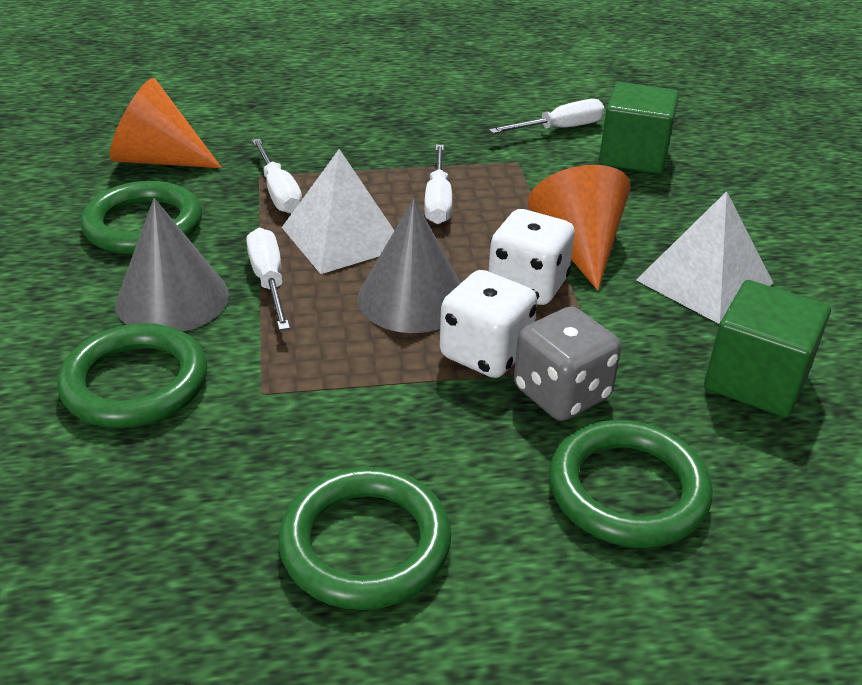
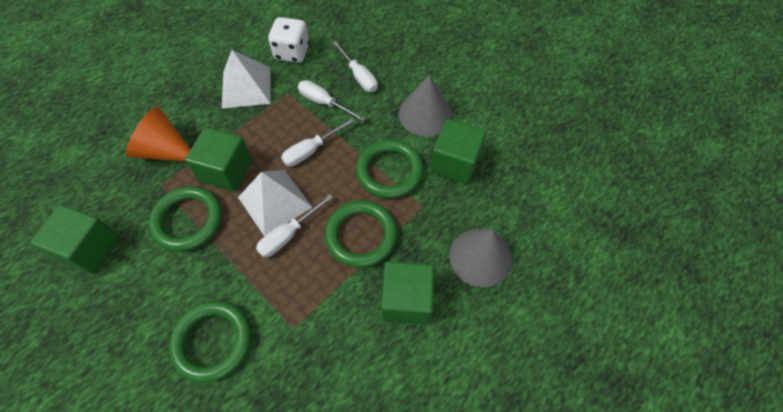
green cube: [599,82,679,174] [704,280,831,418] = 2 -> [30,205,119,274] [185,127,252,192] [381,261,434,325] [430,119,486,184] = 4
grey dice: [514,307,621,421] = 1 -> none = 0
orange cone: [110,78,222,168] [528,165,631,291] = 2 -> [126,106,191,162] = 1
white dice: [440,270,537,378] [488,209,575,305] = 2 -> [268,17,310,63] = 1

